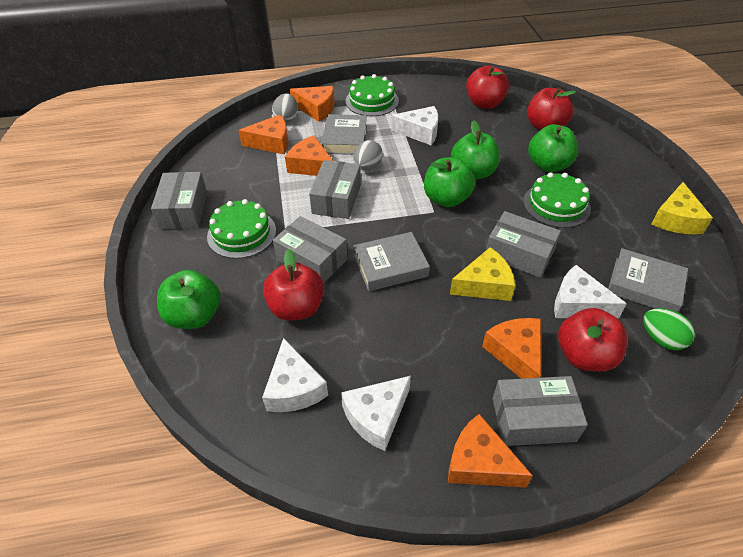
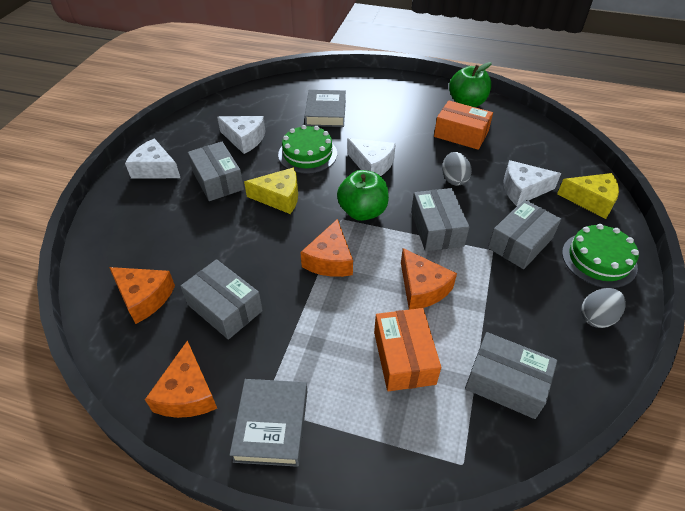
green apple: [157,270,221,329] [424,157,475,207] [451,120,500,180] [528,124,578,172] = 4 -> [337,170,389,221] [449,62,492,107] = 2
green cake: [207,199,276,259] [345,74,399,116] [524,172,591,228] = 3 -> [278,125,337,174] [562,224,639,288] = 2
green egg: [643,308,695,350] = 1 -> none = 0
grey book: [321,114,367,155] [353,232,430,291] [608,248,688,312] = 3 -> [230,379,307,467] [305,90,346,127] = 2
orange box: none = 0 -> [374,308,441,391] [434,100,493,150] = 2
orange cheese: [238,115,288,155] [285,135,333,176] [290,86,334,122] [448,414,533,487] [482,318,541,379] = 5 -> [109,267,175,324] [145,341,217,418] [300,219,353,277] [401,248,457,310] = 4
red apple: [263,249,324,321] [466,66,509,109] [527,88,576,130] [558,308,627,372] = 4 -> none = 0

